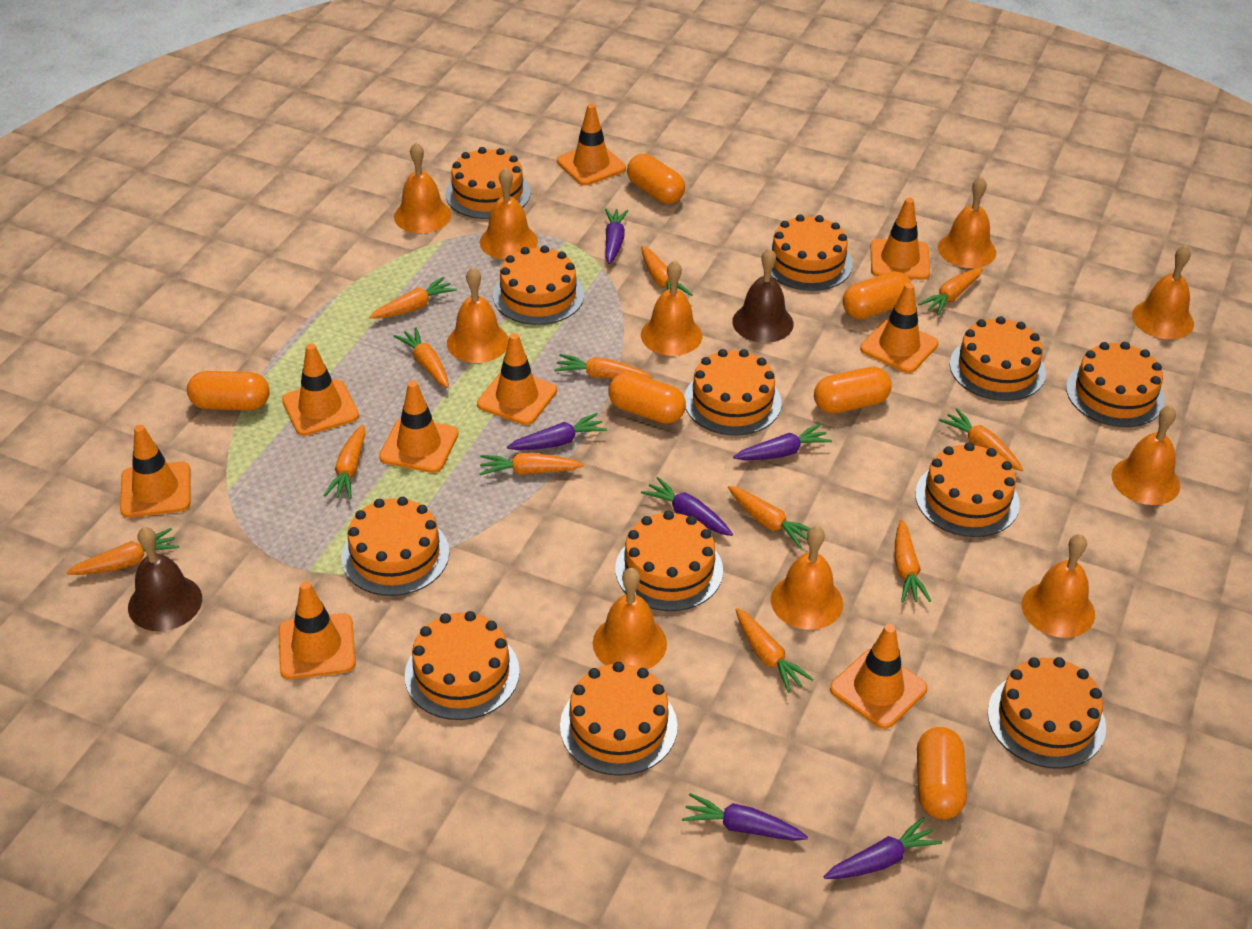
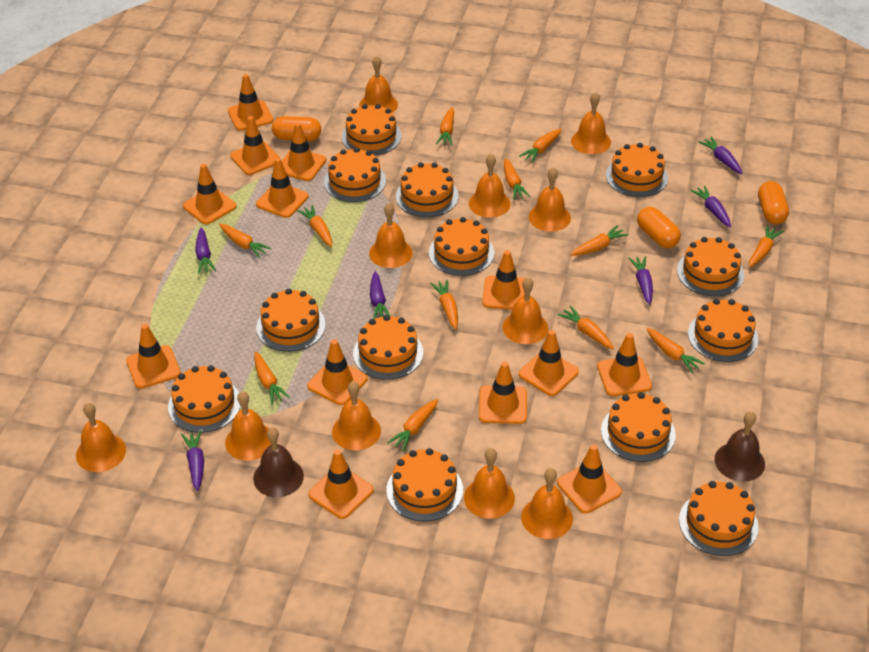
orange bell: [394,142,451,233] [447,267,509,363] [480,168,538,260] [593,568,667,669] [641,260,702,356] [771,526,843,630] [938,176,996,268] [1022,534,1095,638] [1111,405,1180,505] [1132,245,1194,339] = 10 -> [76,403,126,472] [225,391,271,461] [332,381,381,450] [359,56,398,113] [369,203,413,268] [464,448,515,519] [469,154,510,218] [503,277,548,344] [521,468,573,539] [529,167,571,232] [571,92,611,154] = 11
orange cake: [341,497,449,596] [405,611,520,720] [445,147,531,219] [493,246,584,325] [560,662,678,776] [615,511,723,611] [684,349,782,435] [768,214,853,291] [915,442,1020,537] [950,316,1046,401] [987,657,1106,769] [1066,342,1165,427] = 12 -> [168,365,241,433] [256,289,326,352] [324,147,386,202] [341,104,402,155] [353,315,423,380] [386,448,463,521] [396,162,459,217] [429,217,494,276] [601,392,676,462] [606,143,668,197] [677,237,744,296] [679,481,759,556] [688,299,758,362] = 13
orange capsule: [187,371,270,410] [608,372,686,424] [627,154,685,204] [814,367,892,414] [843,271,911,319] [917,727,967,819] = 6 -> [272,116,321,141] [637,207,681,248] [758,181,789,224] = 3
orange traffic cone: [120,425,191,518] [279,581,356,679] [282,343,359,436] [379,381,458,473] [477,333,557,425] [557,104,626,186] [830,624,927,729] [860,283,938,373] [871,198,930,280] = 9 -> [126,324,181,389] [183,164,237,224] [228,74,273,131] [230,116,280,175] [256,158,308,218] [282,123,326,181] [307,339,368,405] [308,449,374,519] [479,362,527,424] [482,250,525,310] [519,330,579,396] [557,444,622,513] [597,333,652,396] = 13

